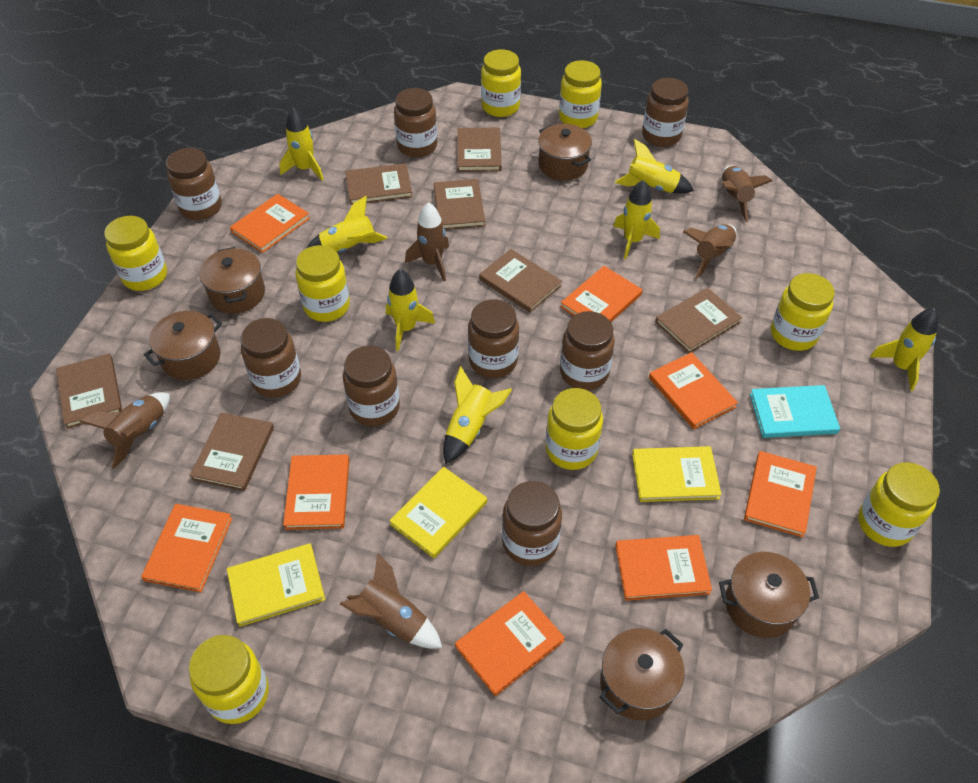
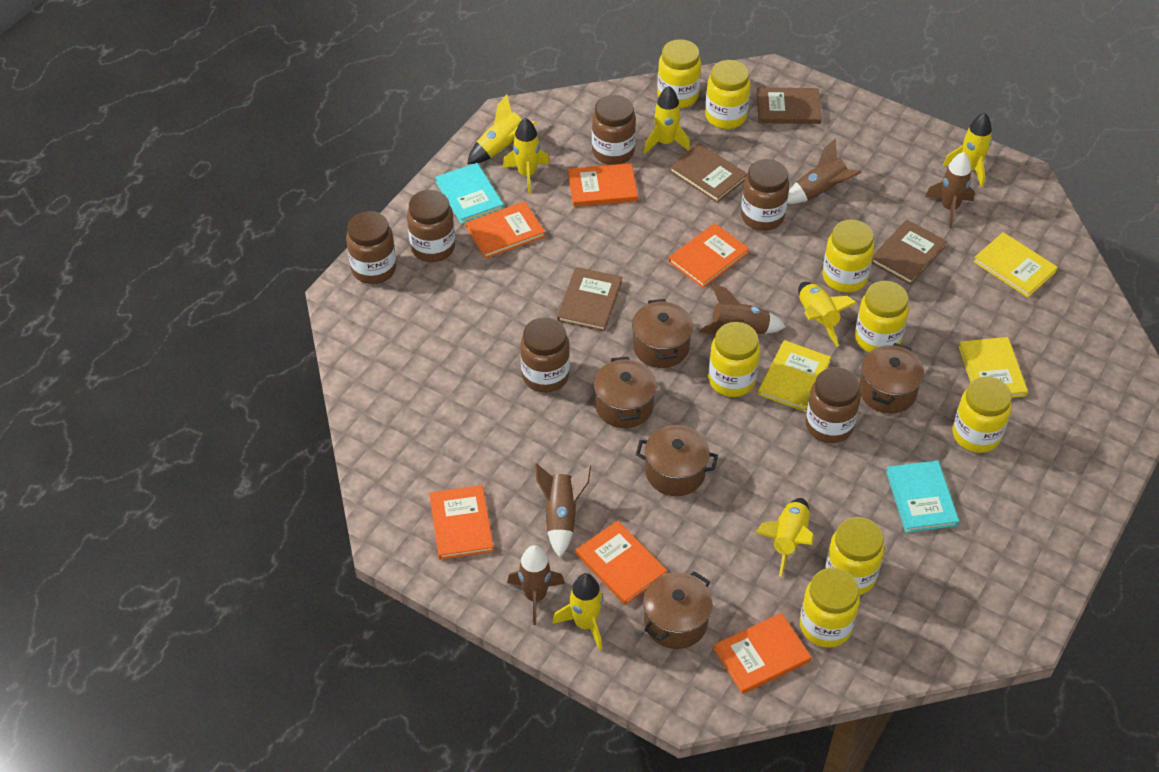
brown book: [56,354,122,429] [190,412,274,491] [345,163,413,205] [434,179,485,230] [457,128,502,172] [479,249,562,313] [655,288,742,353] = 7 -> [557,267,622,332] [669,143,747,203] [756,88,822,124] [872,220,947,285] = 4
brown jar: [166,148,222,220] [241,318,301,398] [343,346,400,426] [394,88,437,157] [468,299,519,378] [502,481,562,566] [560,311,615,390] [642,78,689,147] = 8 -> [346,211,396,284] [407,190,455,262] [520,317,570,393] [592,95,636,165] [741,159,789,231] [805,367,861,443] = 6
orange book: [141,504,232,592] [230,194,310,253] [283,454,349,530] [455,591,565,696] [561,266,642,322] [615,535,712,601] [649,352,738,429] [744,451,817,537] = 8 -> [429,485,494,560] [465,201,545,259] [568,163,638,206] [576,520,667,605] [669,223,749,288] [713,613,811,694] = 6
turquoise book: [750,385,840,438] = 1 -> [435,163,504,224] [886,460,959,533] = 2

